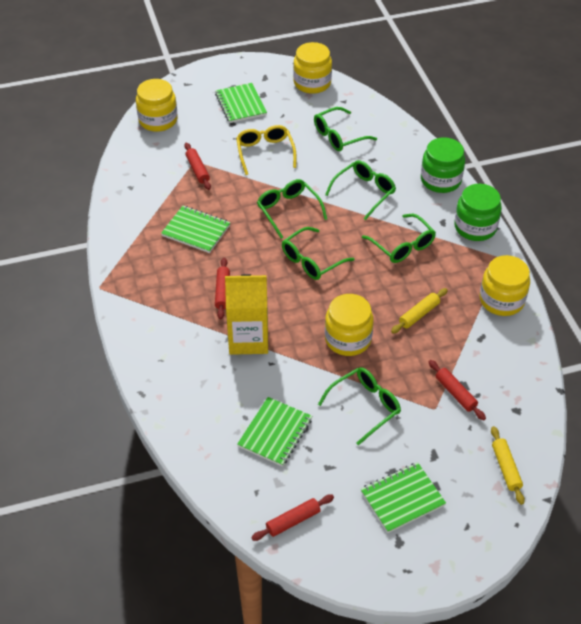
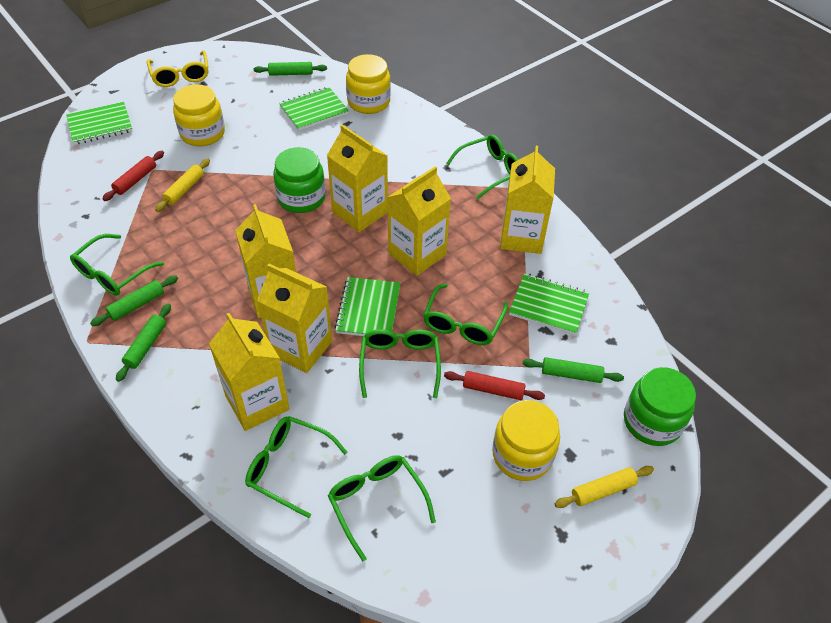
green rolling pin: none = 0 -> [90,275,178,326] [116,304,171,382] [253,62,327,76] [523,357,624,383] = 4
red rolling pin: [185,143,211,190] [215,258,230,319] [251,495,334,541] [429,360,486,420] = 4 -> [102,151,164,201] [444,371,545,400] = 2
yellow carton: [225,274,268,355] = 1 -> [209,313,290,431] [235,204,296,318] [257,264,332,373] [327,124,388,232] [388,166,451,276] [500,146,555,254] = 6
yellow jar: [136,79,178,132] [293,42,332,94] [325,294,374,356] [480,255,530,316] = 4 -> [173,84,225,146] [346,54,391,114] [492,400,560,481] = 3

